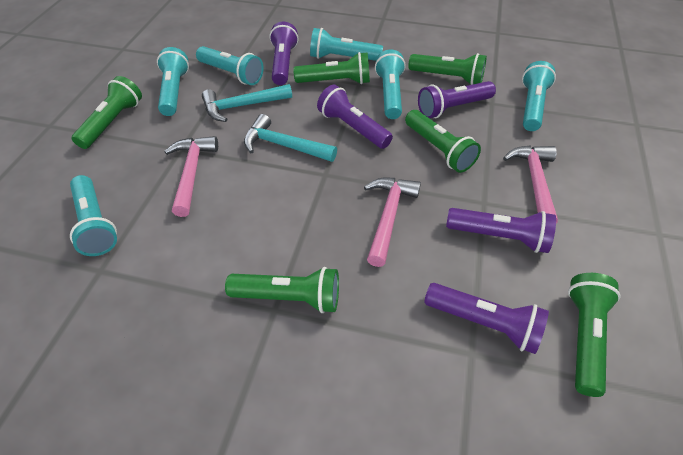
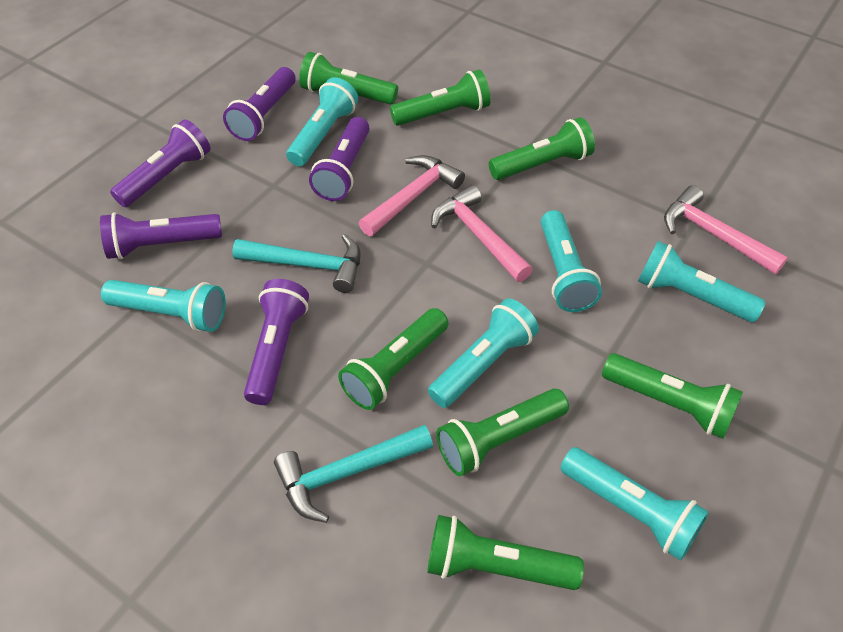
green flashlight: [72,76,142,149] [225,267,339,313] [293,52,370,84] [405,110,481,173] [408,53,487,85] [568,273,621,397] = 6 -> [299,52,398,105] [338,308,448,410] [390,70,491,126] [427,515,584,590] [436,389,569,476] [489,117,595,180] [602,353,743,439] = 7

